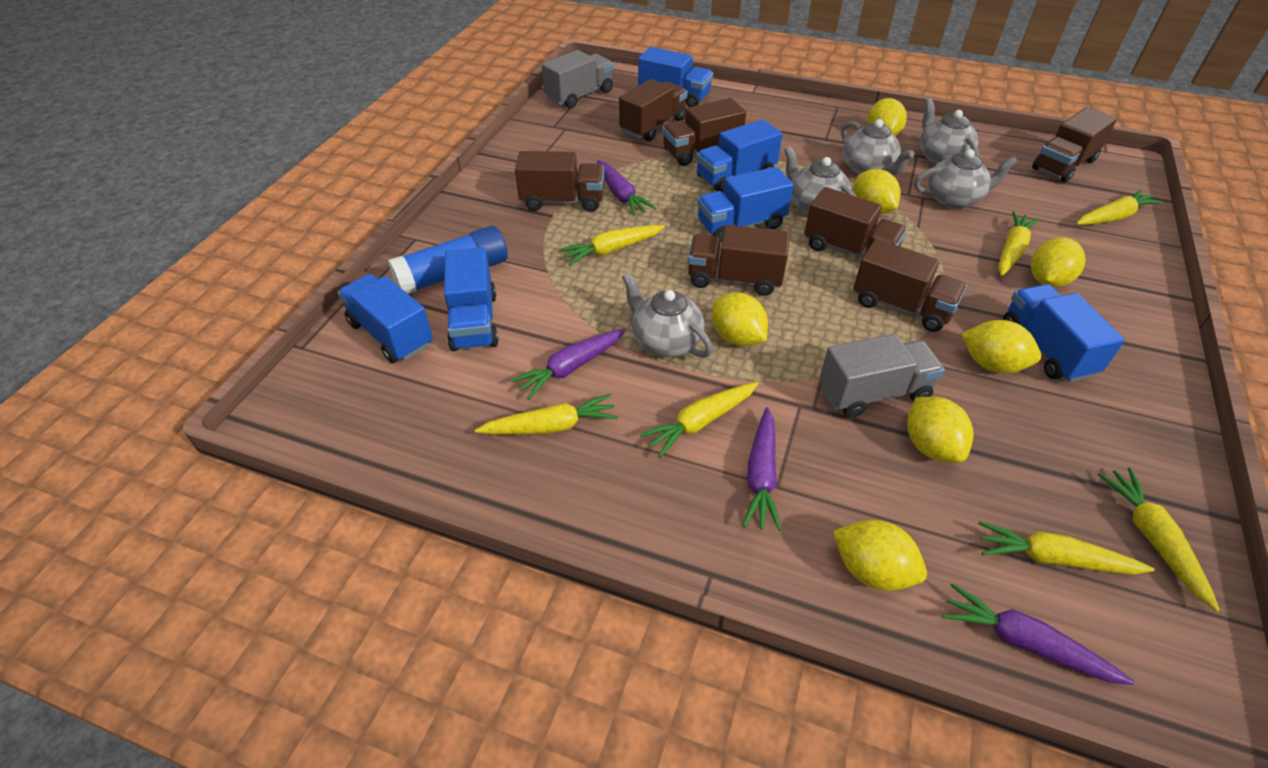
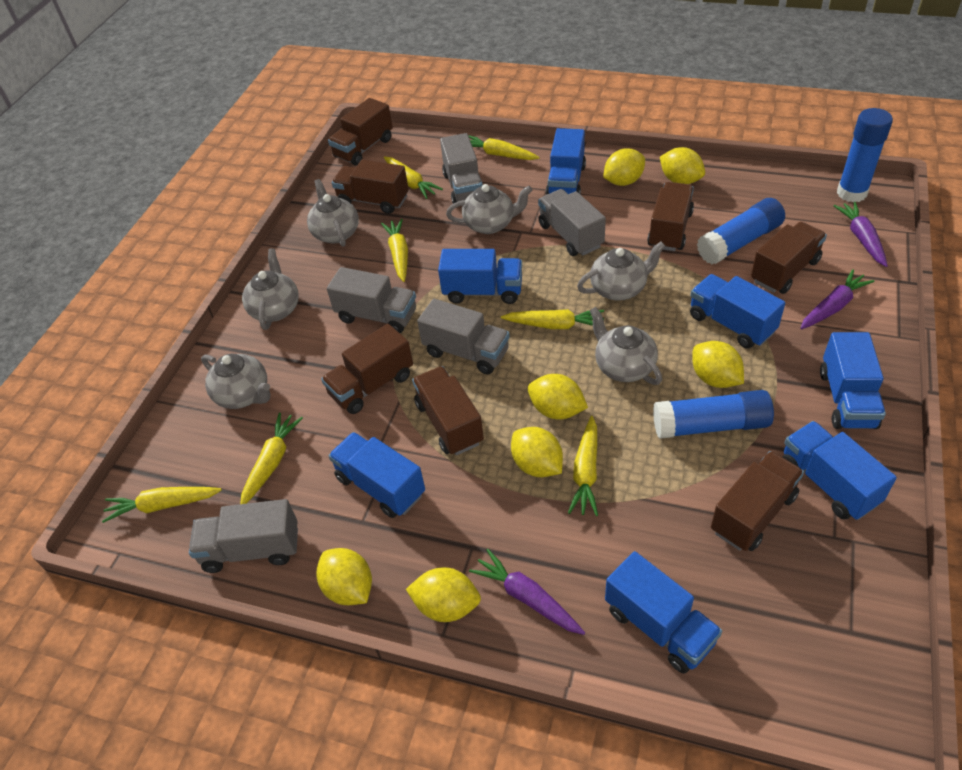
blue glue stick: [388,226,508,294] = 1 -> [653,390,774,439] [697,198,785,264] [837,108,893,203] = 3
blue truck: [338,274,433,363] [444,247,499,351] [638,47,713,107] [696,119,783,192] [697,167,794,242] [1003,284,1125,382] = 6 -> [328,432,425,518] [438,249,522,304] [546,128,586,195] [605,551,722,674] [690,274,785,349] [783,421,897,520] [820,332,886,429] = 7
grey teapot: [622,272,713,358] [784,146,856,215] [841,119,914,175] [914,149,1018,209] [920,98,979,165] = 5 -> [201,354,270,409] [242,249,299,330] [307,179,359,247] [446,184,532,234] [577,242,665,301] [590,307,662,385] = 6
grey truck: [542,50,614,108] [820,334,945,418] = 2 -> [189,499,298,573] [327,267,416,333] [417,299,510,374] [440,133,483,204] [538,189,606,256] = 5
purple carrot: [511,328,626,399] [597,160,656,216] [742,407,781,531] [942,583,1135,685] = 4 -> [469,549,585,635] [800,269,874,329] [833,201,888,267] = 3

